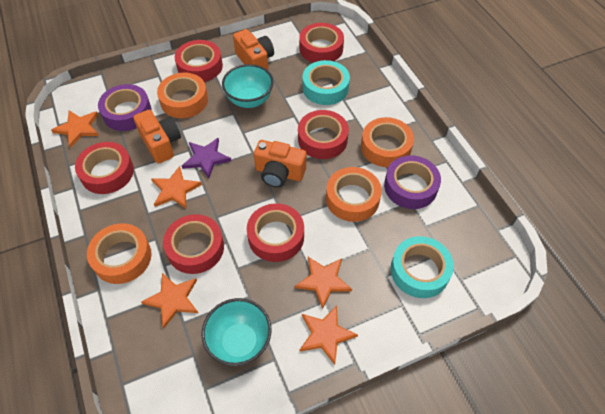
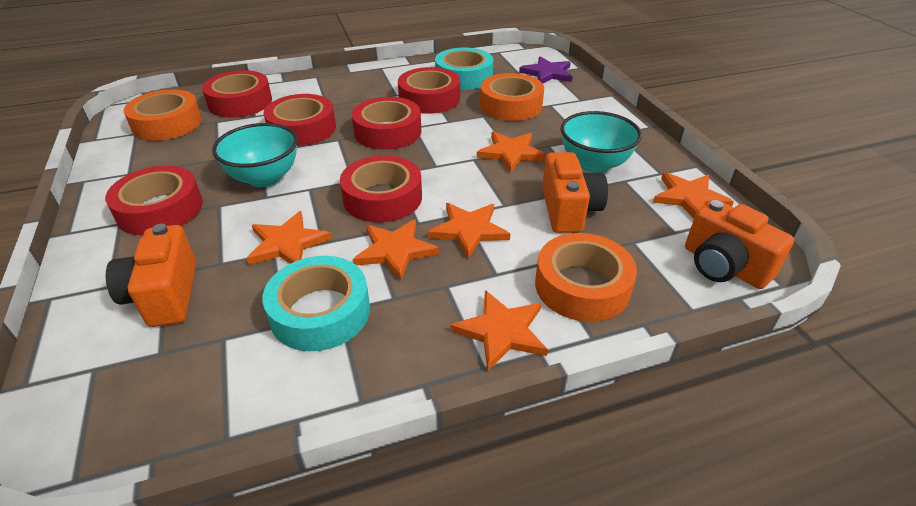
orange star: [51,110,99,148] [141,273,198,328] [151,166,202,209] [295,257,352,309] [299,305,358,365] = 5 -> [246,211,331,265] [353,219,439,281] [428,203,510,258] [451,290,548,371] [477,131,546,173] [653,172,734,218] = 6
orange tape: [87,223,152,284] [157,73,208,118] [326,167,382,222] [361,117,414,167] = 4 -> [124,89,202,141] [480,73,544,121] [535,233,637,322] = 3
purple tape: [98,84,152,131] [384,155,441,209] = 2 -> none = 0

